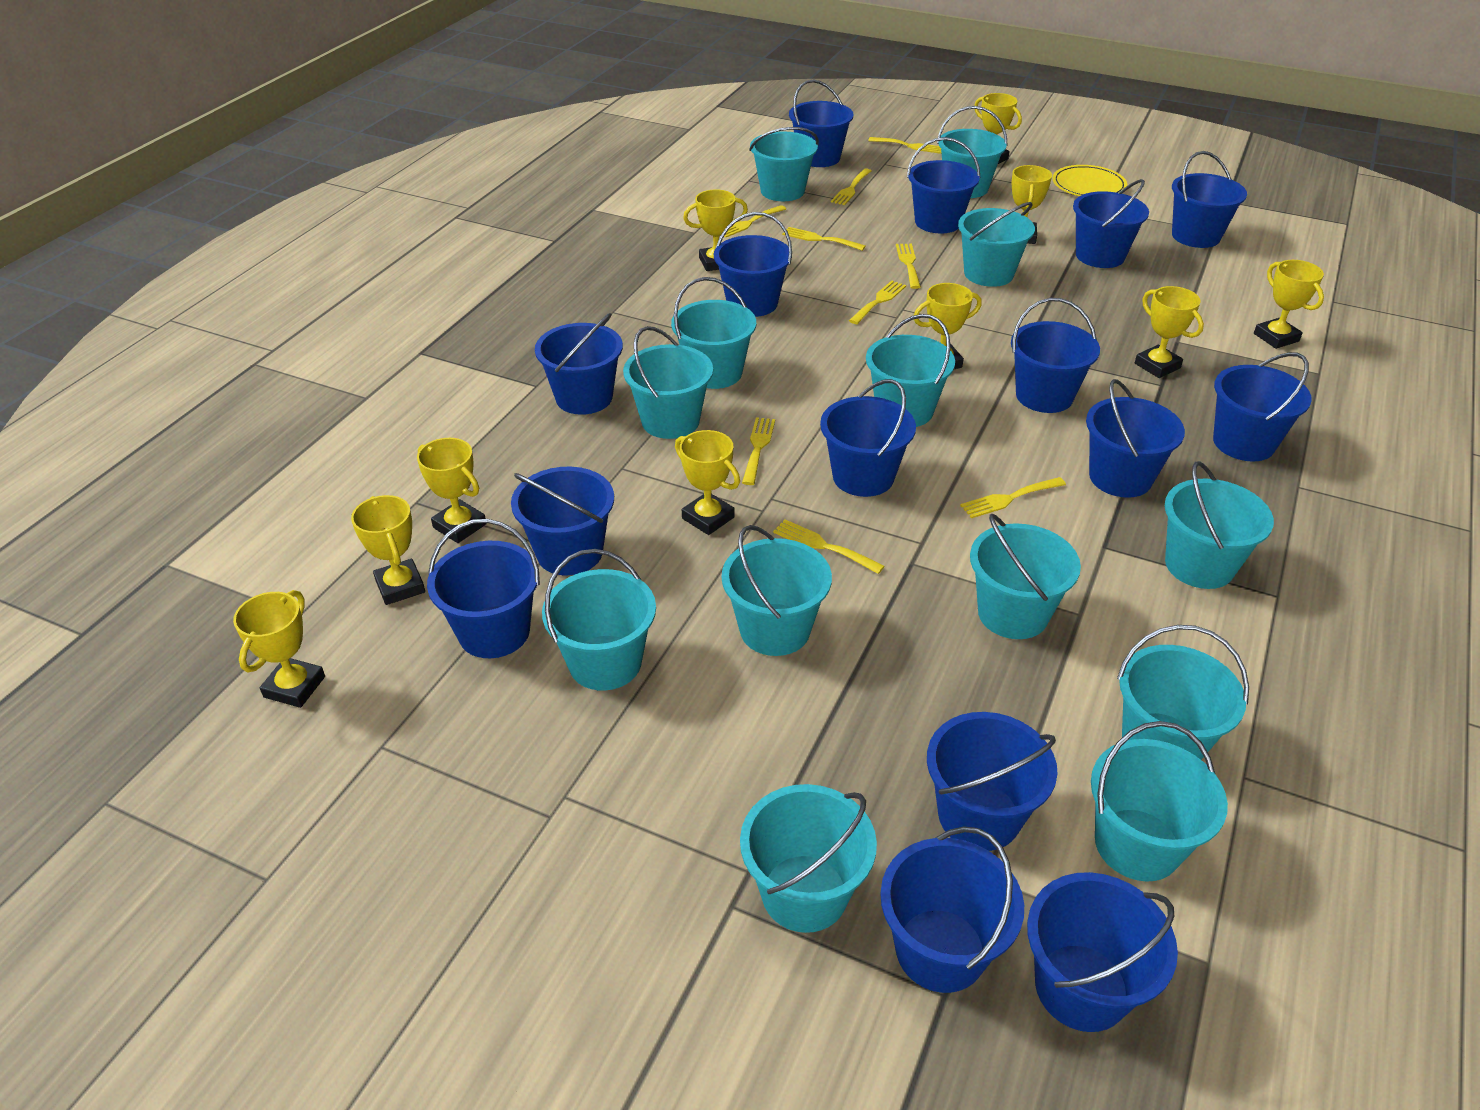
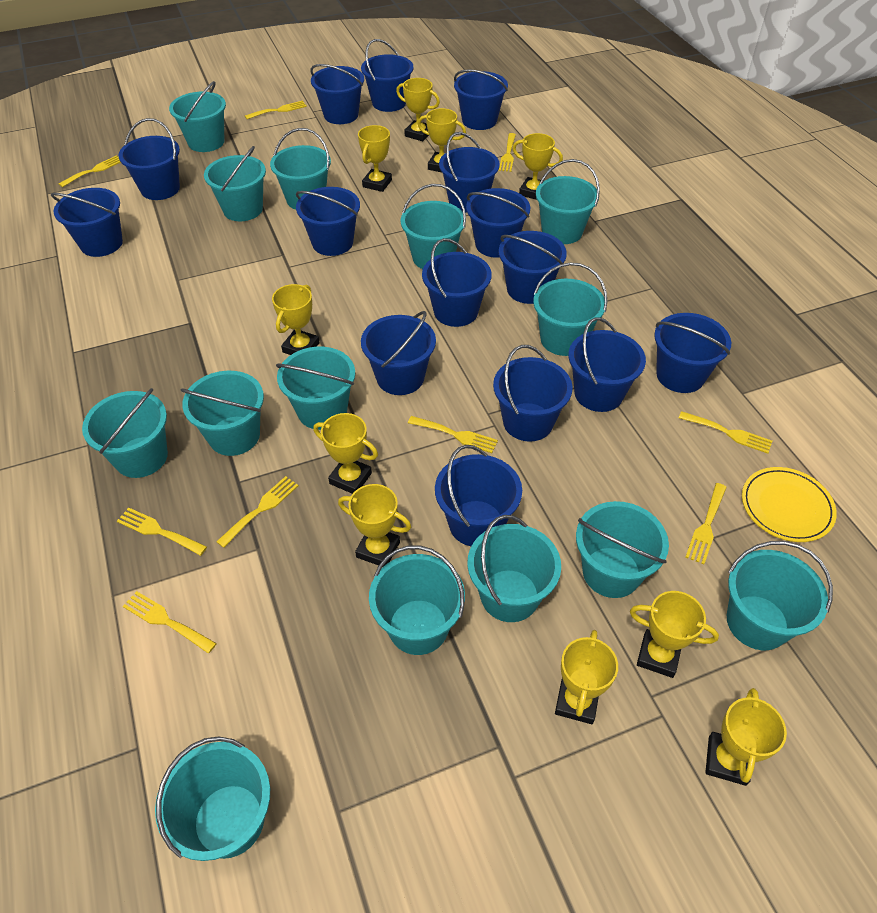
turquoise bucket: [542,549,656,691] [623,326,713,439] [671,277,756,389] [722,525,832,656] [740,784,877,933] [749,127,819,201] [866,314,955,427] [937,106,1007,198] [958,202,1035,287] [970,513,1081,639] [1091,721,1228,882] [1117,625,1249,760] [1165,461,1274,589] = 13 -> [82,388,168,478] [155,736,270,861] [169,81,226,152] [180,371,264,456] [204,146,266,221] [270,128,331,210] [276,347,355,430] [369,545,465,655] [401,184,466,269] [467,515,561,622] [533,263,608,356] [536,159,600,244] [576,501,669,598] [727,541,833,650] = 14

